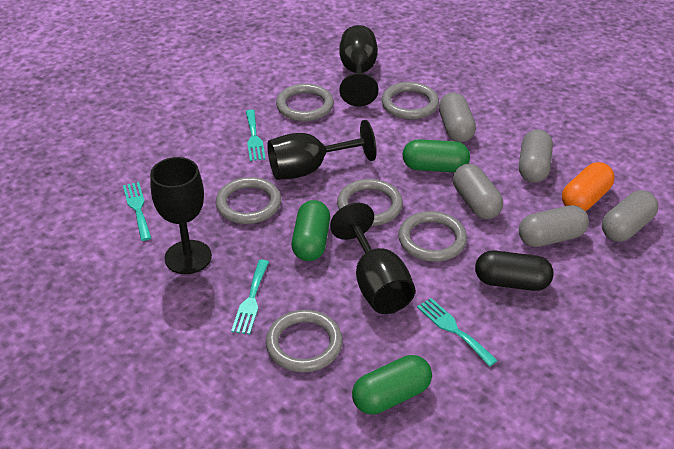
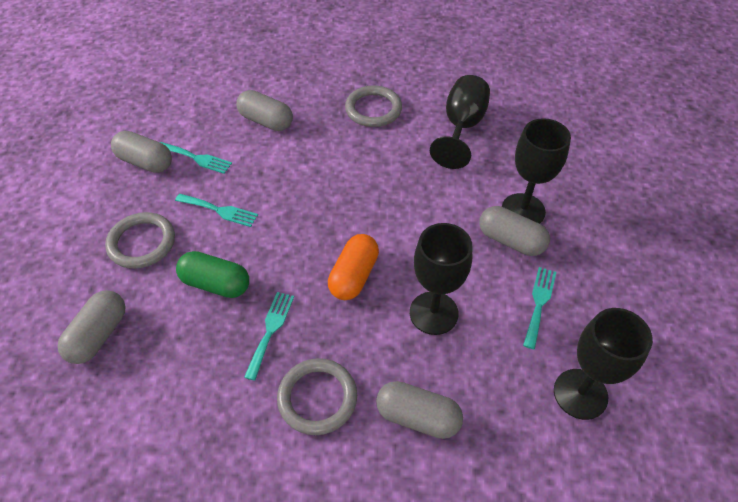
black capsule: [475,251,553,291] = 1 -> none = 0
green capsule: [292,200,330,261] [352,355,432,415] [402,139,470,172] = 3 -> [176,251,249,298] = 1
grey ring: [216,177,281,224] [266,310,343,372] [276,84,334,121] [337,179,403,226] [381,82,439,119] [398,211,467,262] = 6 -> [105,212,175,269] [277,358,357,435] [345,85,402,127] = 3

